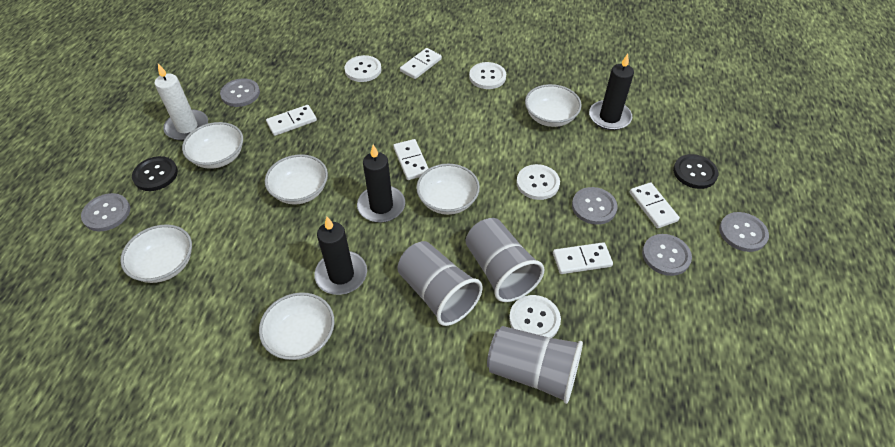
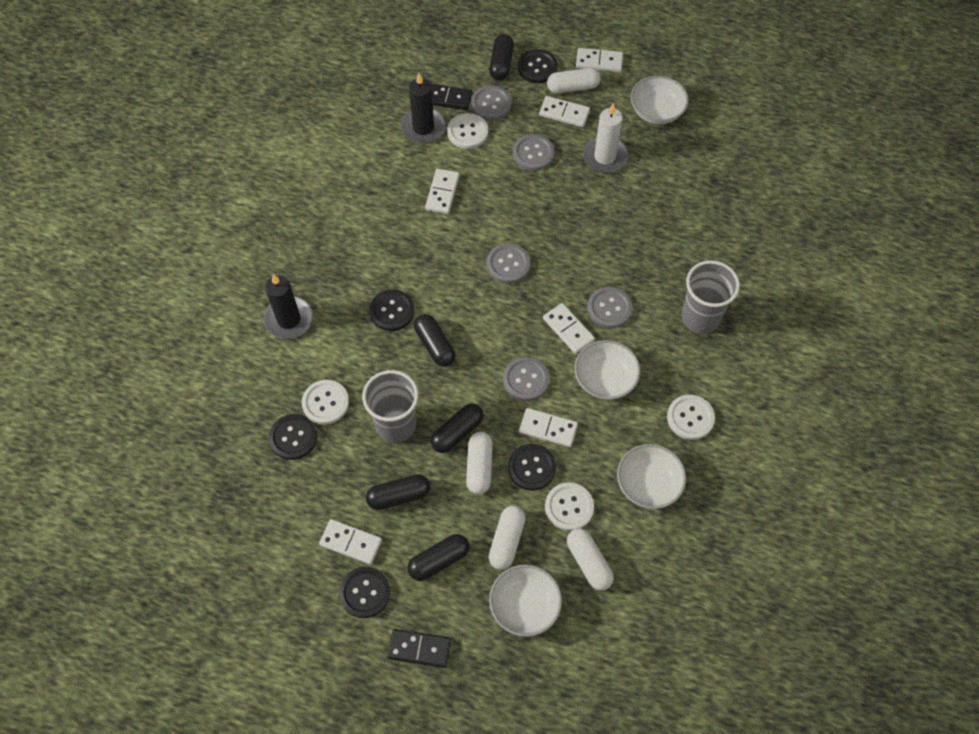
black button: [132,156,178,191] [673,154,718,189] = 2 -> [269,414,317,460] [339,567,390,618] [369,289,414,331] [508,444,556,491] [518,49,558,83] = 5
black candle: [314,217,367,295] [357,144,405,223] [589,54,634,130] = 3 -> [264,274,313,339] [401,73,446,143] = 2
black capsule: none = 0 -> [366,474,430,510] [408,534,469,581] [414,314,456,367] [431,403,484,453] [489,34,514,80] = 5
black domino: none = 0 -> [388,629,451,668] [430,83,472,110] = 2
grey cup: [397,241,483,326] [466,218,545,302] [487,326,583,404] = 3 -> [362,370,418,443] [682,260,740,334] = 2
white bowl: [120,224,192,283] [182,122,243,169] [259,292,334,360] [265,154,328,205] [416,164,480,215] [525,84,582,127] = 6 -> [489,565,562,637] [575,340,640,400] [617,444,686,509] [631,76,689,124] = 4
white capsule: none = 0 -> [466,432,493,494] [488,506,526,570] [547,68,601,93] [567,528,614,591] = 4
white domino: [266,105,317,136] [393,139,429,180] [400,48,442,79] [553,242,613,274] [630,182,680,228] = 5 -> [319,519,382,565] [425,169,459,214] [519,408,578,447] [539,96,590,127] [543,303,595,354] [576,48,623,72] = 6

